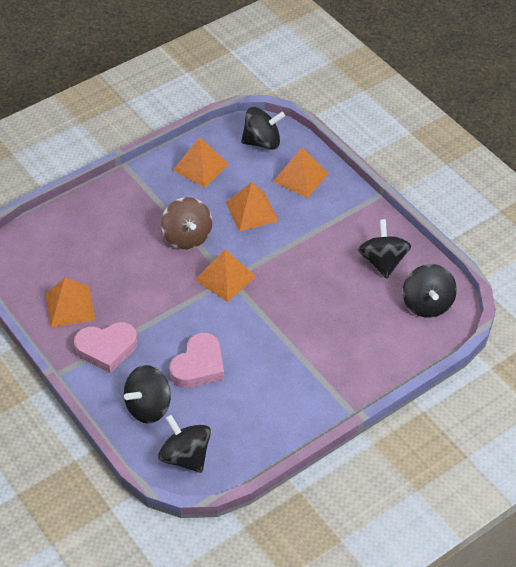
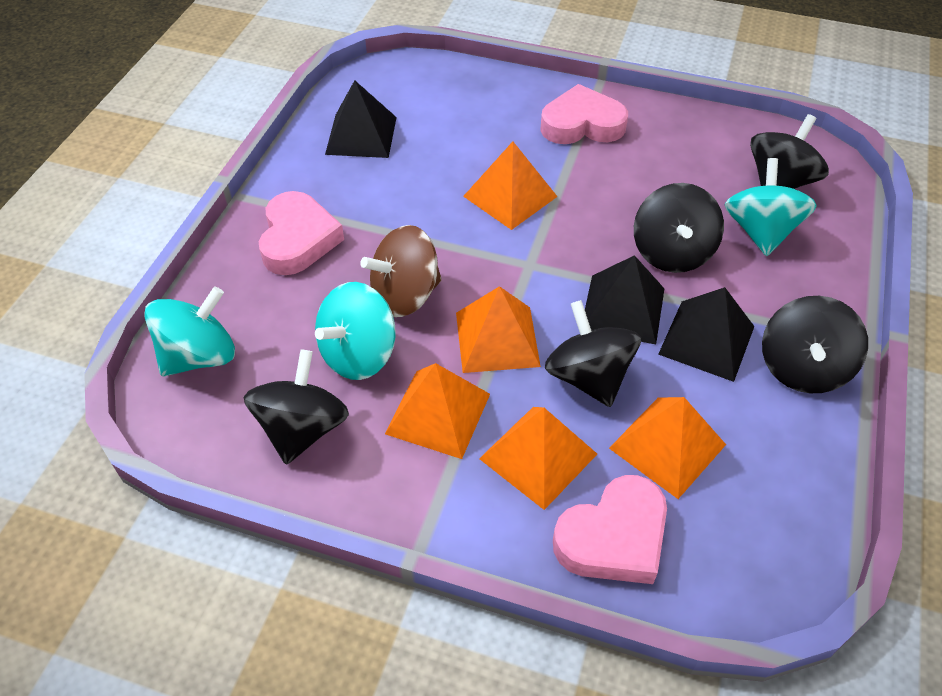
black pyramid: none = 0 -> [325,80,397,158] [585,255,665,344] [658,287,755,382] = 3
pink heart: [74,322,137,373] [170,333,224,388] = 2 -> [259,191,344,275] [540,84,628,144] [553,475,667,584] = 3
turquoise spinning top: none = 0 -> [144,286,235,376] [315,282,396,380] [724,158,817,256] = 3

